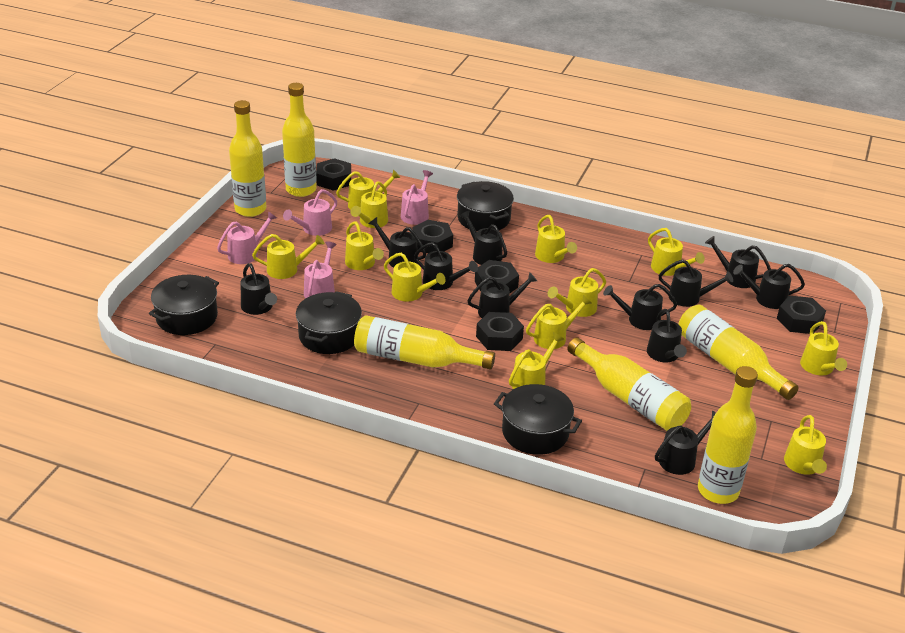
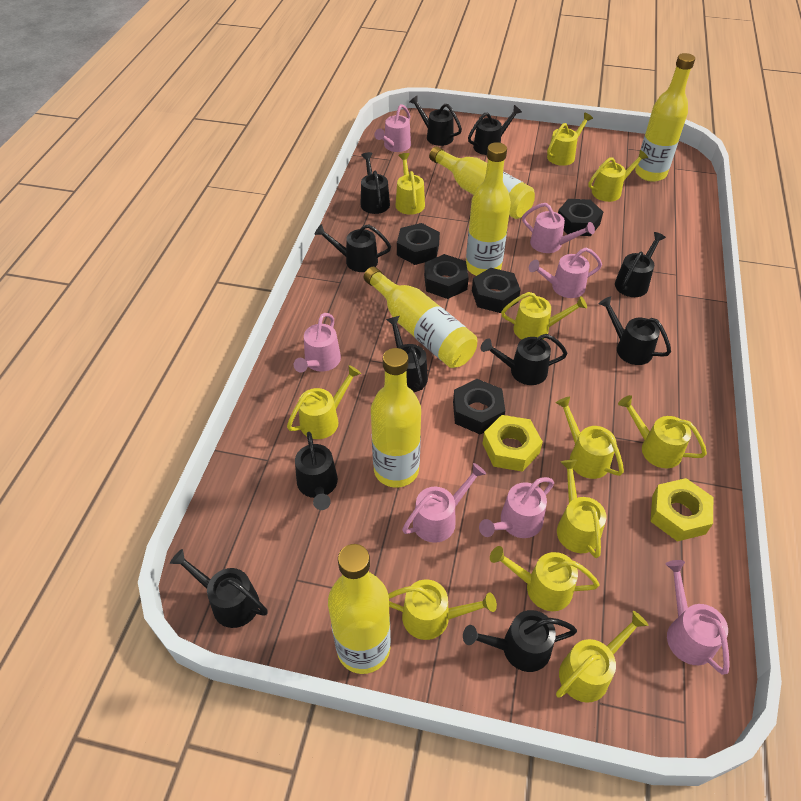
black pot: [149,275,219,335] [296,291,362,354] [457,181,514,231] [494,384,582,455] = 4 -> none = 0
pink watering can: [217,211,277,264] [283,189,337,236] [304,241,337,298] [401,170,433,225] = 4 -> [294,313,341,373] [374,104,411,152] [402,463,486,543] [479,477,554,538] [522,203,595,253] [529,247,602,298] [666,560,730,675] = 7
yellow nut: none = 0 -> [482,415,543,472] [650,478,713,542] = 2
yellow watering can: [252,234,324,279] [336,170,401,210] [345,221,384,270] [350,181,388,228] [384,253,446,302] [509,332,564,389] [526,295,592,349] [535,215,577,263] [548,268,606,317] [648,228,705,276] [784,415,827,475] [800,321,847,376] = 12 -> [287,365,361,439] [388,580,497,640] [396,153,425,215] [490,546,599,611] [501,292,587,340] [547,112,593,166] [556,397,624,479] [556,611,648,703] [557,460,606,558] [588,150,648,202] [618,395,707,468] = 11

